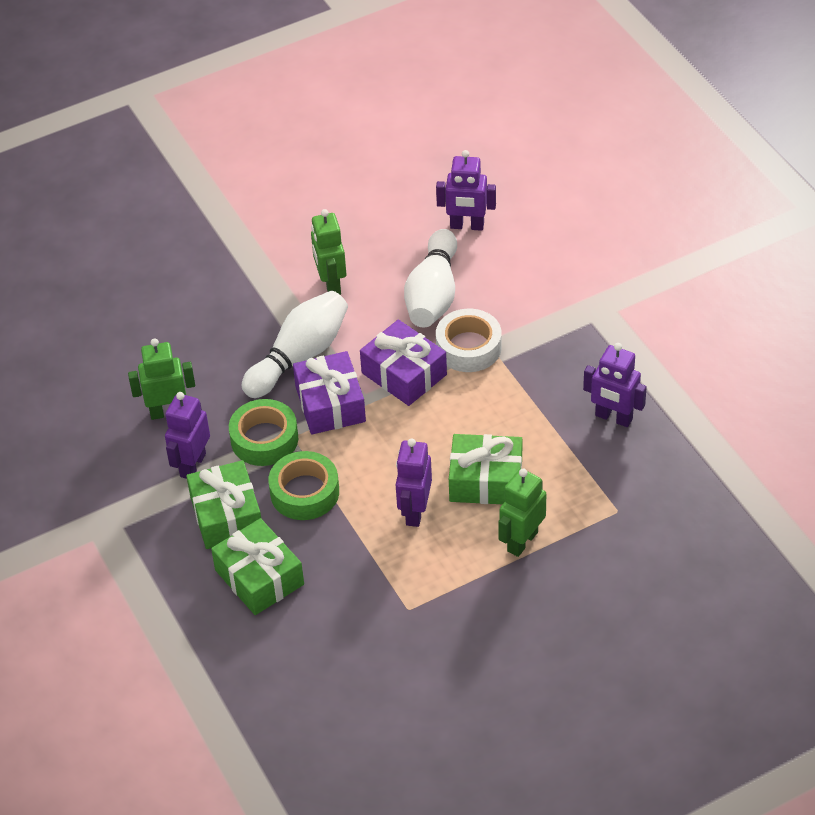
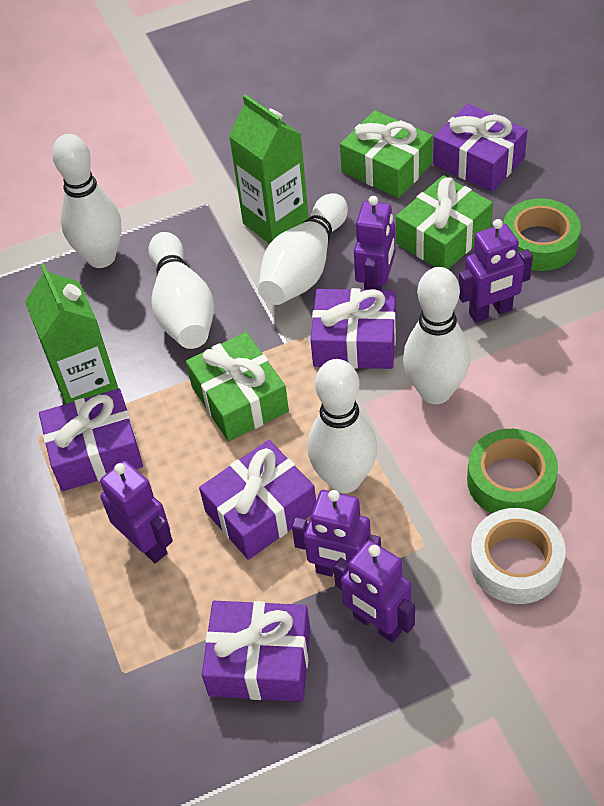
green carton: none = 0 -> [25,264,119,404] [229,94,309,244] = 2
green robot: [128,338,195,420] [311,209,346,295] [498,469,546,557] = 3 -> none = 0
purple gift: [293,351,366,435] [360,320,447,406] = 2 -> [39,389,143,491] [199,440,316,560] [202,601,310,702] [310,288,396,369] [433,104,528,192] = 5
purple robot: [165,392,210,479] [396,438,432,527] [436,150,496,231] [583,343,647,427] = 4 -> [100,461,173,563] [292,490,381,577] [333,540,415,643] [354,196,395,290] [459,219,533,323] = 5
white bowling pin: [242,291,348,398] [404,229,457,328] = 2 -> [52,134,121,268] [148,232,214,349] [258,193,348,305] [307,359,378,493] [403,267,470,404] = 5

